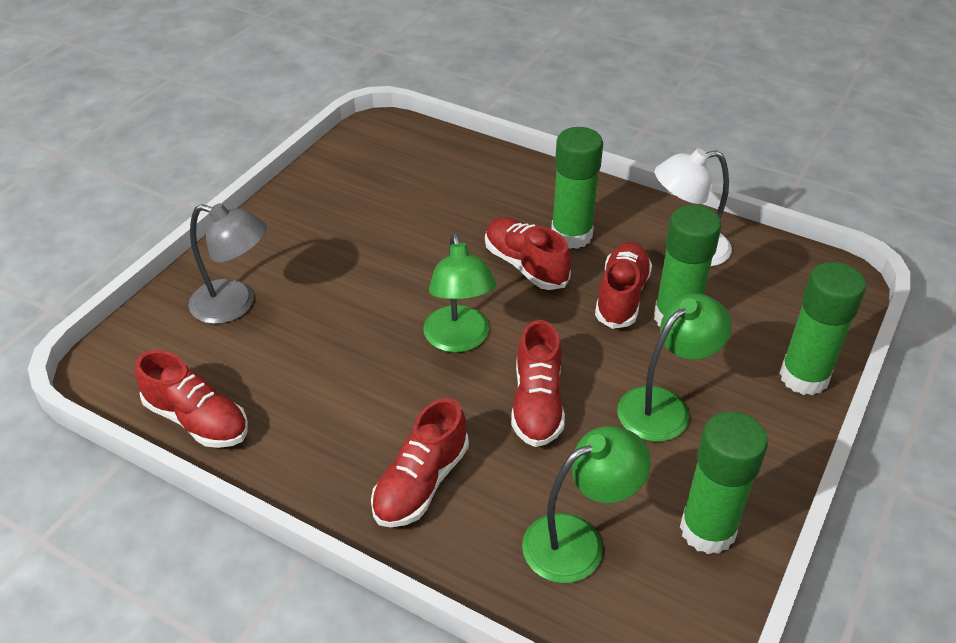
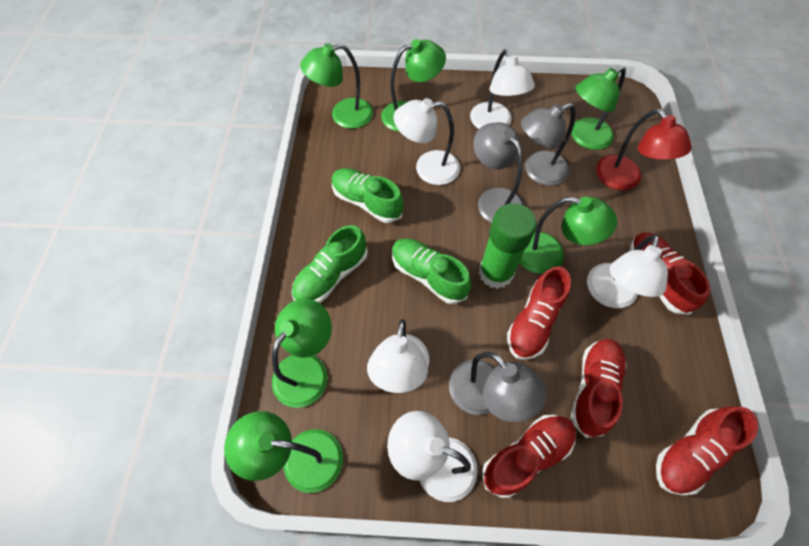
green glue stick: [551,127,603,249] [654,205,722,326] [680,411,768,554] [779,262,866,395] = 4 -> [479,203,537,289] = 1
green lamp: [423,233,496,353] [522,426,651,583] [617,293,732,442] = 3 -> [224,411,343,493] [272,299,332,408] [300,43,373,129] [381,39,446,132] [519,197,617,274] [571,66,626,150] = 6
green shoe: none = 0 -> [291,225,368,303] [332,168,404,223] [392,238,471,304] = 3
grey lamp: [188,203,267,324] = 1 -> [449,352,547,422] [473,122,524,223] [521,103,576,186] = 3
red lamp: none = 0 -> [596,109,692,190] = 1
white lamp: [655,148,732,267] = 1 -> [367,319,429,393] [387,411,478,502] [394,98,460,185] [470,49,535,129] [587,235,668,308] = 5

